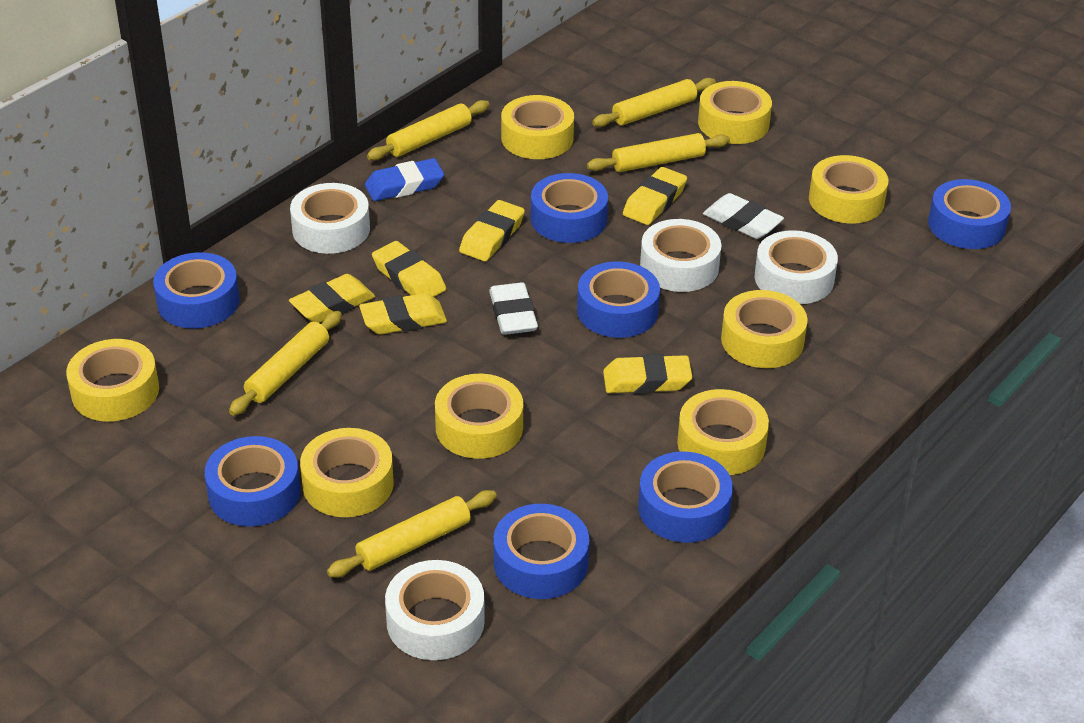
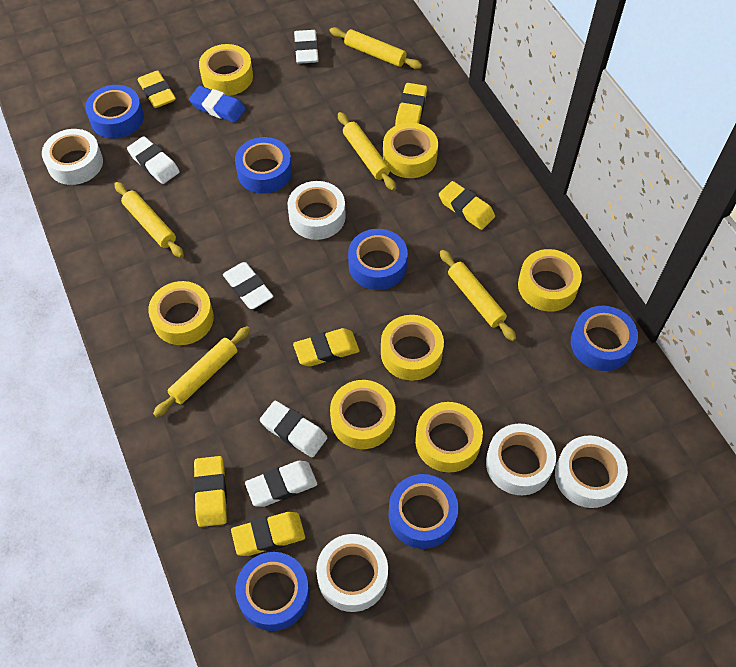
blue tape: [153,252,240,328] [205,436,300,527] [494,504,589,599] [531,173,608,243] [577,261,660,338] [638,451,733,543] [928,179,1011,249] = 7 -> [85,85,144,139] [235,137,292,194] [236,552,310,631] [348,229,408,290] [388,474,458,549] [571,306,638,371] = 6
white eraser: [489,282,538,335] [703,193,784,239] = 2 -> [127,136,180,184] [223,262,273,309] [245,461,317,507] [260,401,327,457] [294,30,319,64] = 5
white tape: [290,183,370,254] [385,560,485,660] [640,219,721,292] [755,230,838,304] = 4 -> [42,129,103,185] [287,181,346,240] [316,534,388,612] [486,424,556,495] [555,435,628,508] = 5
yellow tape: [66,339,159,421] [300,428,394,517] [435,374,523,459] [501,95,574,159] [677,389,769,475] [698,81,772,144] [721,290,808,368] [809,155,888,223] = 8 -> [148,281,214,345] [199,44,253,96] [330,380,396,449] [381,315,444,381] [383,123,438,178] [415,402,483,473] [518,249,582,312] = 7

